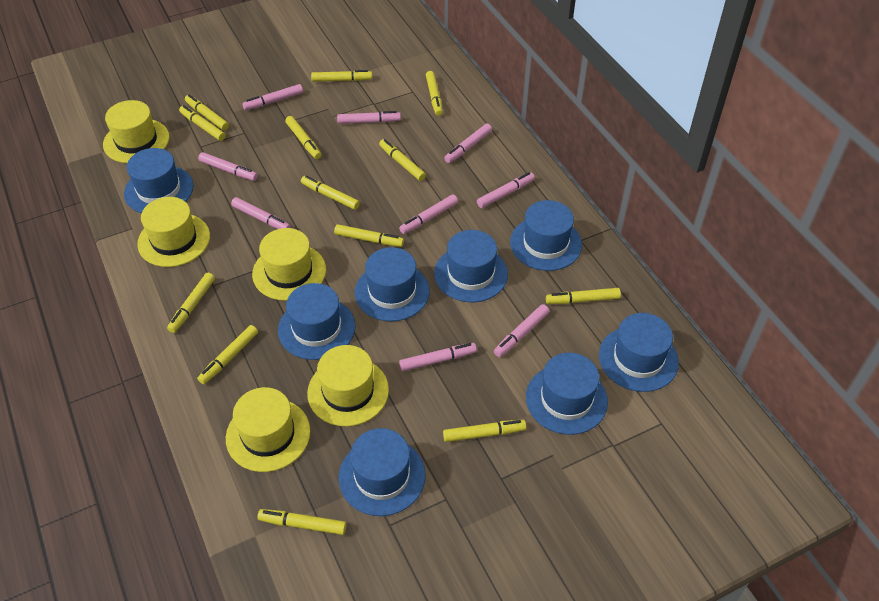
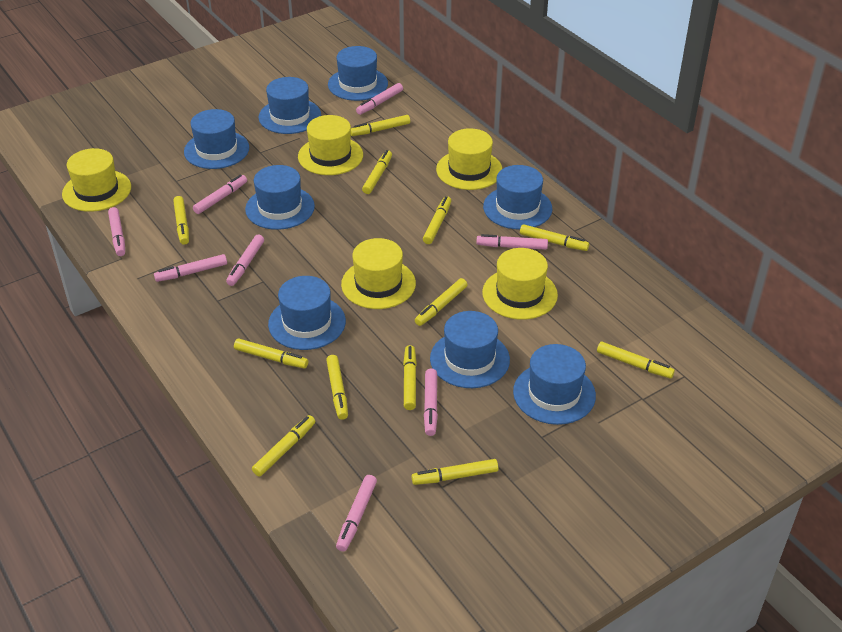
pink marker: [198,152,258,181] [231,197,291,229] [243,84,303,110] [337,111,401,124] [399,194,458,234] [399,343,477,371] [444,123,492,163] [477,172,535,208] [494,304,549,357] = 9 -> [108,207,125,256] [154,254,227,282] [193,174,247,214] [226,235,264,286] [336,475,377,551] [356,83,403,115] [424,368,438,436] [476,234,548,250] = 8
yellow marker: [167,273,215,333] [179,105,226,141] [185,95,229,131] [197,325,258,385] [258,509,346,535] [285,116,322,159] [301,176,360,210] [311,70,372,82] [334,224,404,247] [379,139,426,181] [426,71,443,116] [443,420,526,442] [546,288,621,304] = 13 -> [173,196,189,245] [234,338,308,368] [252,415,315,477] [326,355,348,420] [351,115,410,136] [362,150,392,194] [403,345,417,410] [411,459,498,485] [415,278,468,326] [423,196,451,244] [520,224,589,251] [597,342,675,379] = 12

